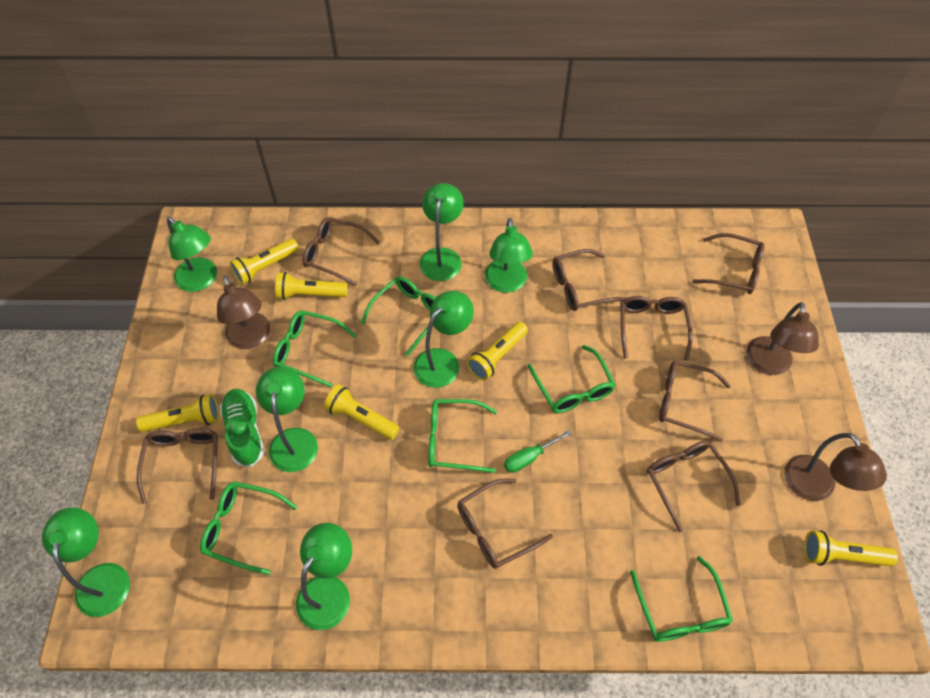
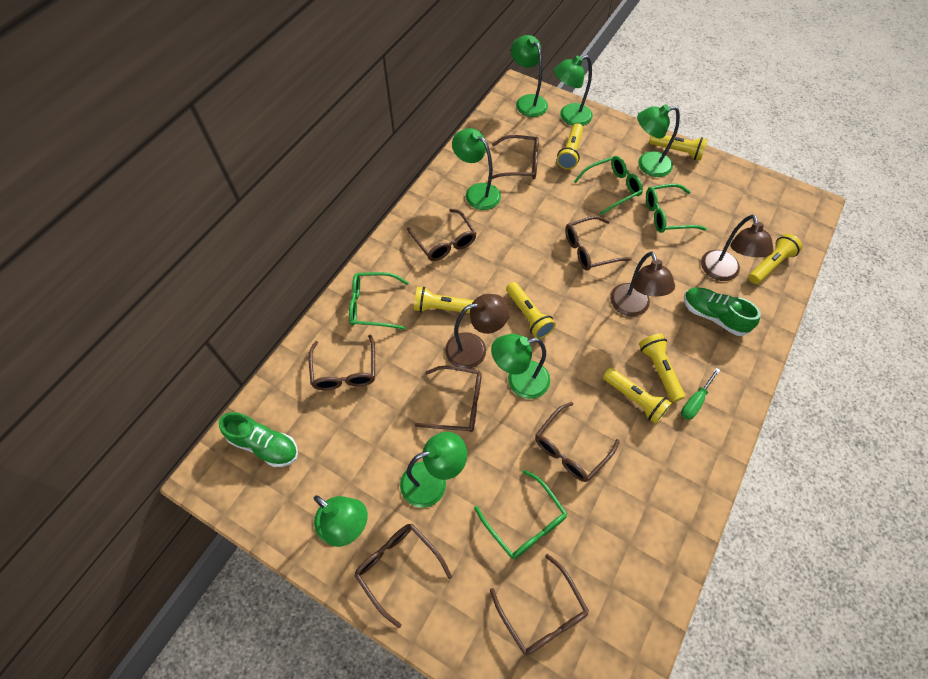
green glasses: [200,481,297,575] [273,310,356,387] [361,276,436,356] [428,399,497,473] [527,345,615,413] [630,556,733,642] = 6 -> [349,272,409,330] [474,470,567,559] [574,156,643,215] [646,184,707,233] = 4
green shoe: [220,389,264,467] = 1 -> [219,412,298,467] [684,287,761,336] = 2
yellow flashlight: [136,394,219,432] [230,239,299,285] [275,272,348,300] [324,384,400,440] [467,322,528,381] [804,530,898,567] = 6 -> [414,287,474,313] [506,282,556,339] [557,123,583,169] [603,368,672,424] [639,333,685,402] [649,135,708,161] [748,234,803,284] = 7

